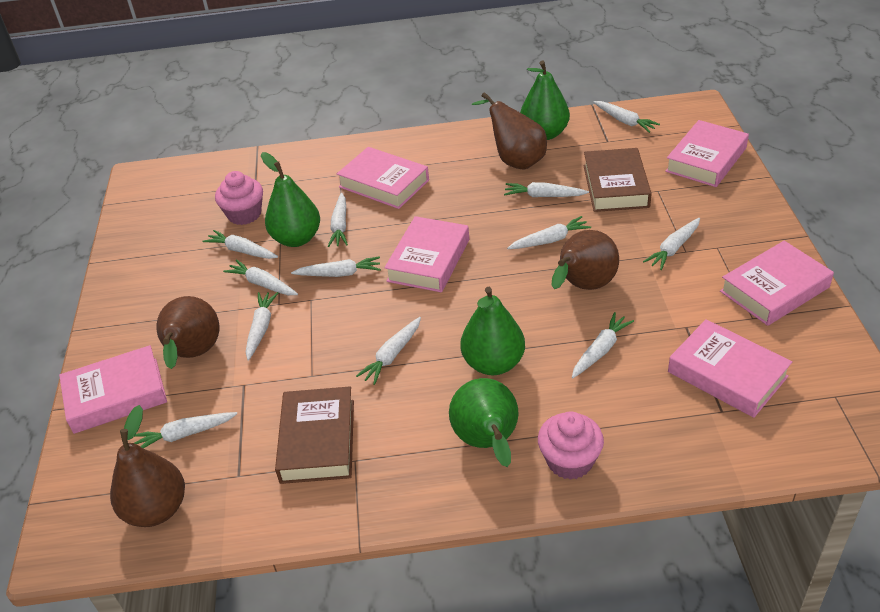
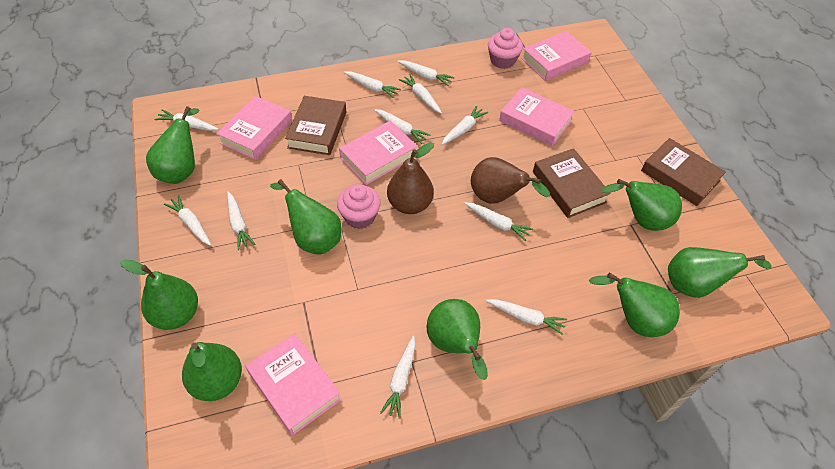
brown book: [275,386,354,484] [583,148,652,212] = 2 -> [285,96,346,155] [533,148,611,218] [641,138,726,206] = 3
brown pear: [110,405,185,527] [157,296,219,369] [472,92,547,170] [552,230,619,290] = 4 -> [387,142,434,214] [471,157,550,204] = 2
green pear: [261,152,320,247] [449,378,519,467] [460,287,525,375] [520,60,570,140] = 4 -> [120,259,198,330] [146,106,199,184] [182,342,242,401] [270,179,342,255] [427,299,488,380] [589,273,680,337] [601,179,682,231] [668,247,772,298] = 8
pink book: [59,345,167,434] [337,147,429,209] [384,216,469,293] [665,120,749,187] [668,319,792,418] [720,241,834,326] = 6 -> [217,96,292,160] [246,333,342,436] [339,121,418,185] [499,87,575,146] [521,31,592,81] = 5
white carrot: [134,412,237,449] [203,230,278,259] [223,259,298,295] [246,292,278,361] [291,256,381,277] [328,193,348,247] [356,317,421,385] [504,182,589,197] [507,216,591,249] [572,312,634,378] [593,101,660,133] [643,218,700,270] = 12 -> [154,110,219,131] [164,195,211,246] [227,192,255,250] [344,72,401,98] [374,109,430,144] [380,336,416,418] [397,60,455,86] [399,74,442,114] [441,105,488,145] [464,202,533,241] [486,299,567,335] = 11

